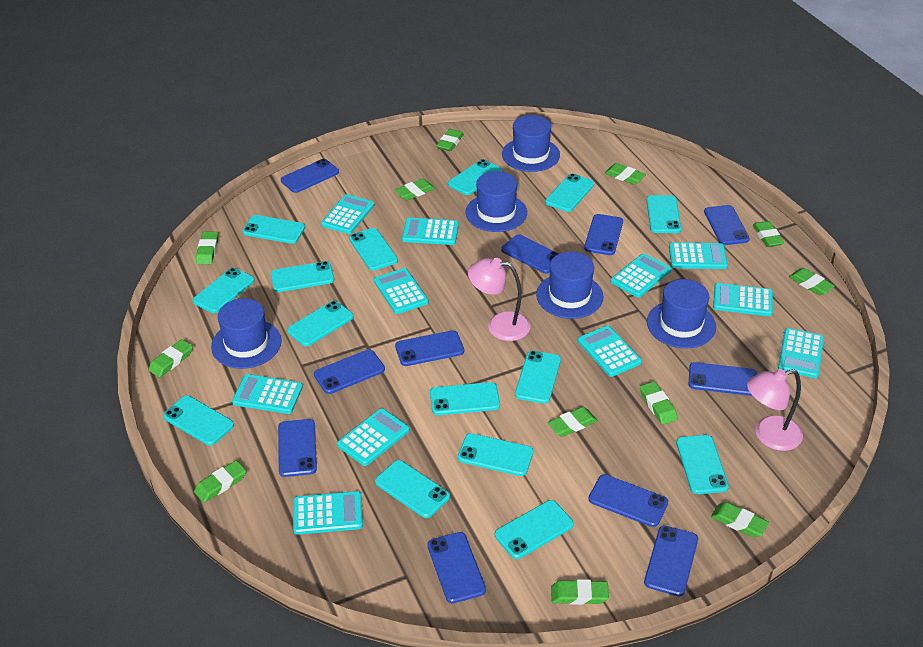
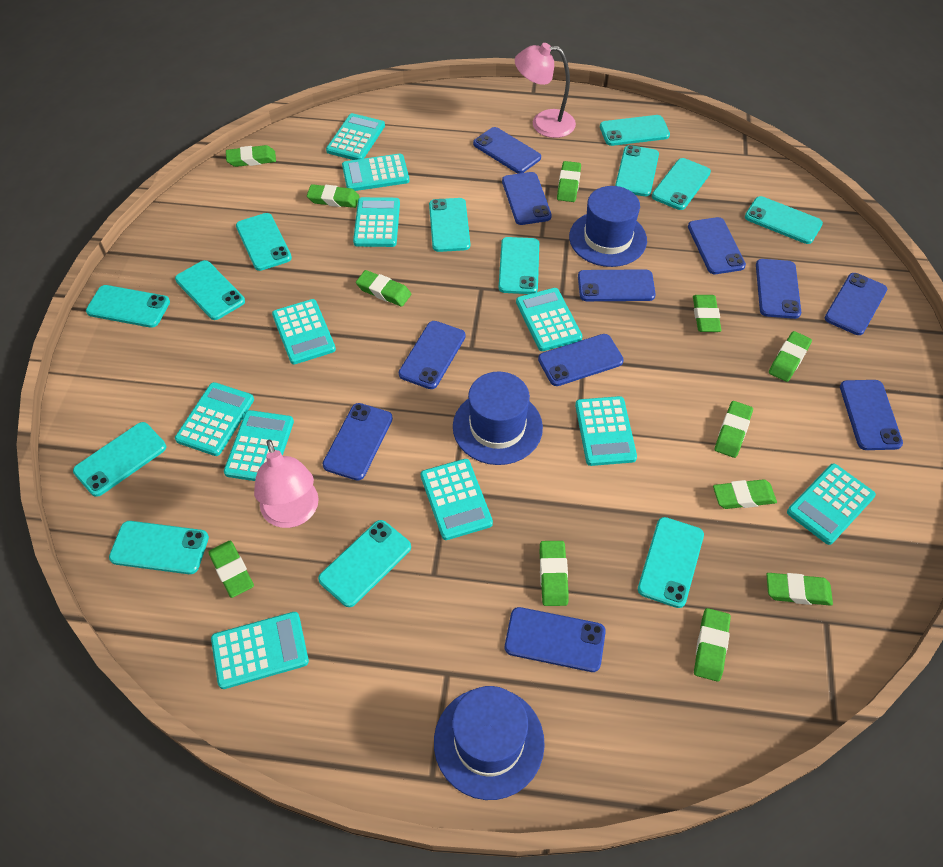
blue hat: [211,298,282,369] [466,171,527,232] [502,115,560,172] [536,252,603,319] [647,279,716,348] = 5 -> [434,686,545,800] [453,371,543,465] [569,186,647,267] = 3
turquoise phone: [163,396,234,446] [193,268,254,313] [242,215,305,244] [271,261,334,292] [287,301,353,346] [349,228,398,271] [375,460,450,518] [430,382,500,415] [448,159,502,195] [458,433,533,476] [495,500,574,559] [515,351,561,404] [545,173,594,212] [646,195,681,233] [676,435,729,494] = 15 -> [73,422,166,497] [86,285,170,328] [109,521,209,574] [175,260,245,320] [236,213,292,271] [318,520,411,607] [429,198,470,252] [499,237,539,294] [600,115,670,146] [615,145,659,196] [638,517,704,608] [652,158,711,210] [745,196,823,244] = 13

